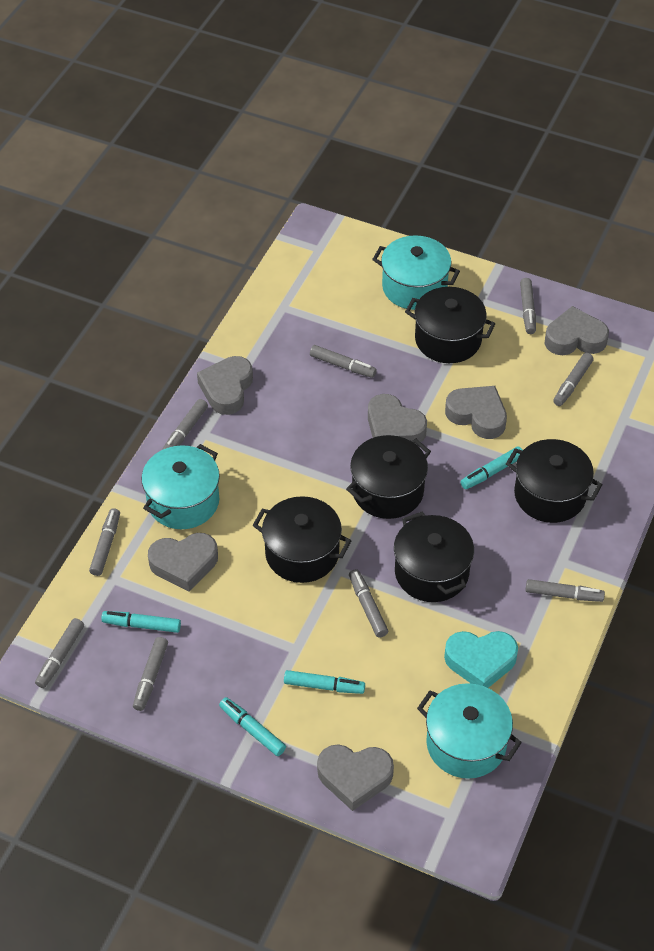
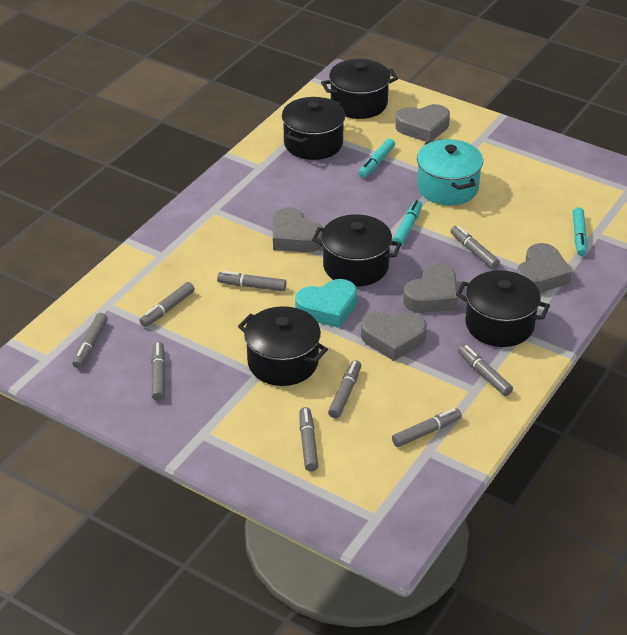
grey heart: [148,533,218,592] [197,356,253,415] [317,744,394,811] [368,394,427,445] [445,386,507,439] [545,306,609,355] = 6 -> [273,207,323,253] [361,312,427,361] [395,104,450,142] [403,264,458,313] [517,243,572,293] = 5
turquoise marker: [101,611,181,633] [219,697,286,756] [284,670,365,694] [461,446,523,489] = 4 -> [358,138,395,178] [393,200,422,246] [573,207,587,256] = 3
turquoise pot: [142,444,220,529] [372,235,460,310] [417,683,522,779] = 3 -> [417,139,483,205] = 1

